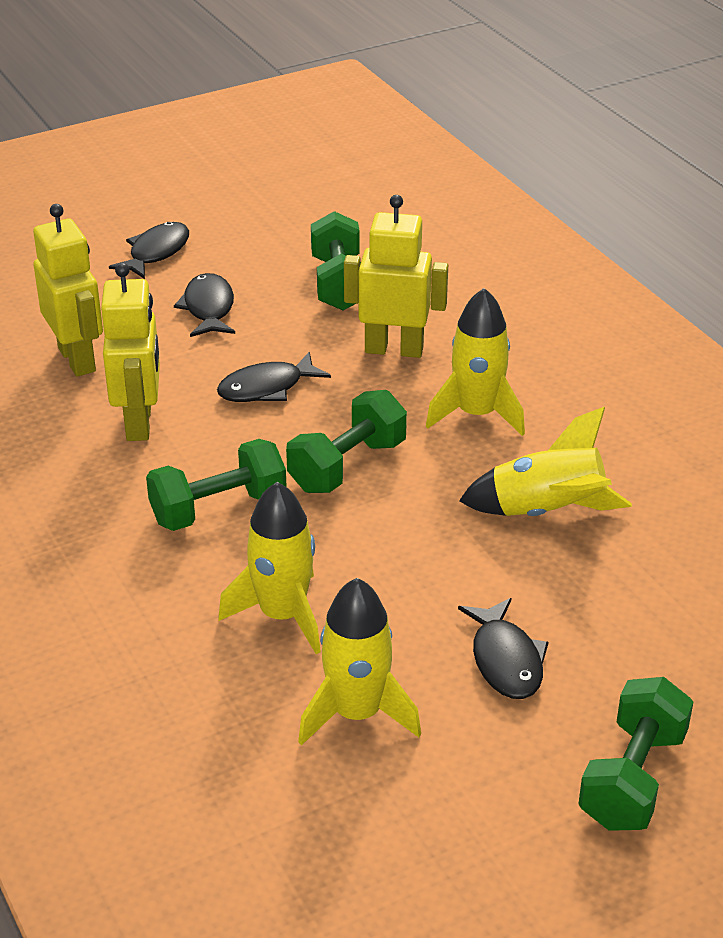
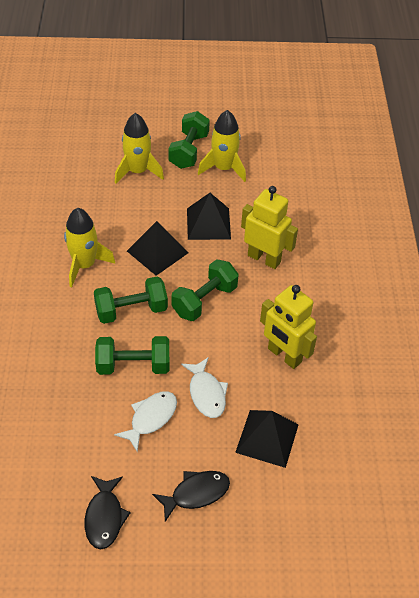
black fish: [109,222,189,279] [174,273,235,337] [217,352,331,402] [458,598,549,699] = 4 -> [85,476,131,549] [152,471,230,522] = 2
black pyramid: none = 0 -> [127,221,188,276] [187,193,231,240] [235,410,299,468] = 3
white fish: none = 0 -> [114,391,177,452] [181,357,228,418] = 2
yellow robot: [33,204,103,377] [101,263,160,441] [344,195,448,358] = 3 -> [241,186,298,269] [260,285,317,369] = 2
yellow rocket: [218,482,321,654] [298,578,421,745] [426,288,525,436] [459,407,632,516] = 4 -> [64,208,115,287] [115,113,164,184] [198,110,246,182] = 3

